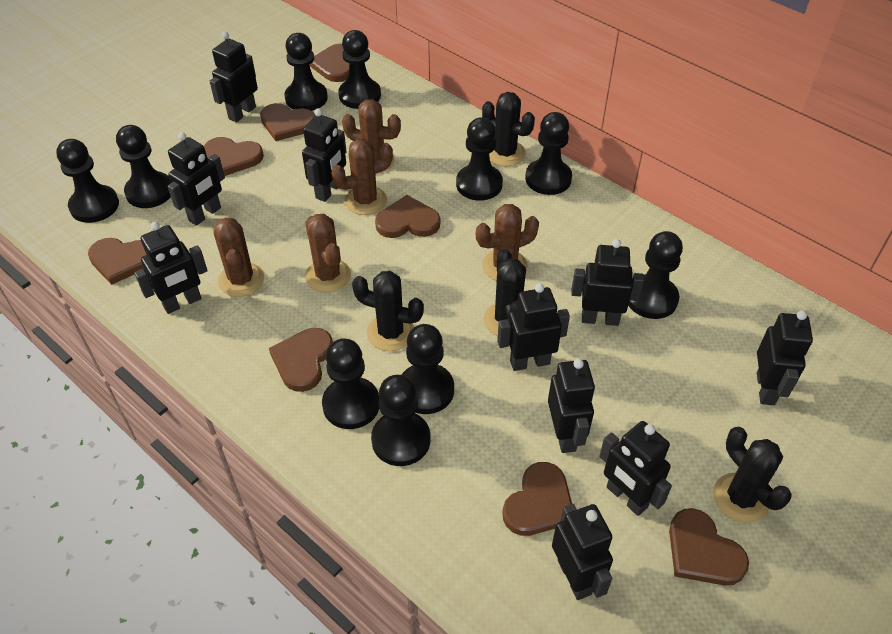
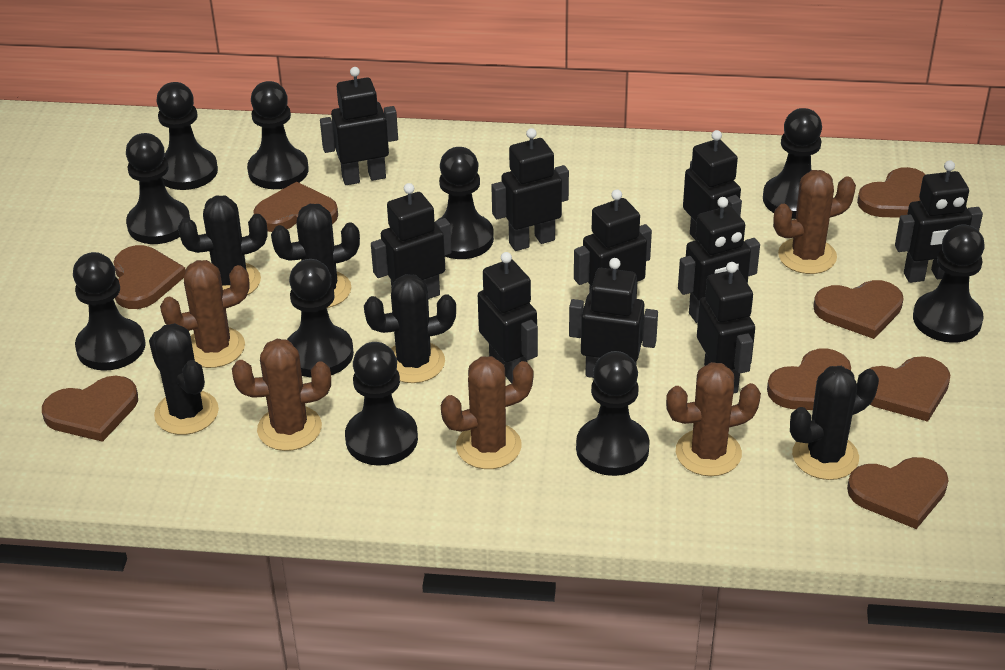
black cactus: [352,271,424,351] [482,92,535,166] [484,249,526,336] [713,427,792,523] = 4 -> [149,323,219,435] [178,196,267,295] [271,204,360,308] [364,274,456,383] [790,366,879,480] = 5

